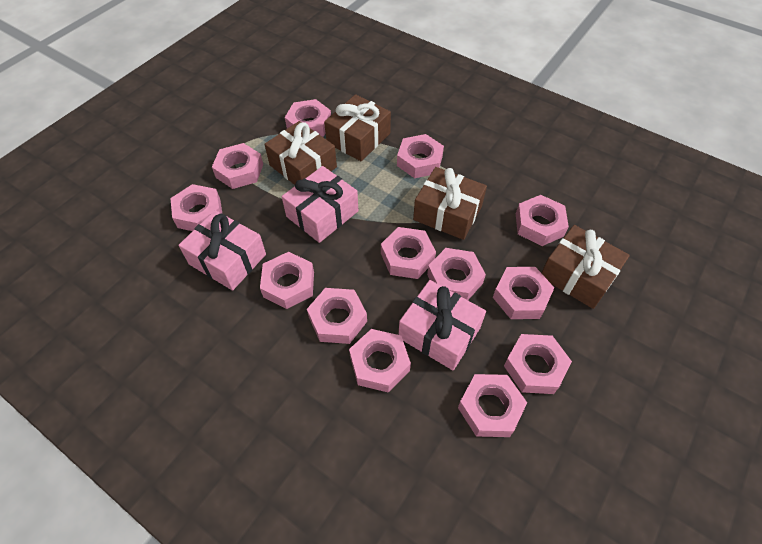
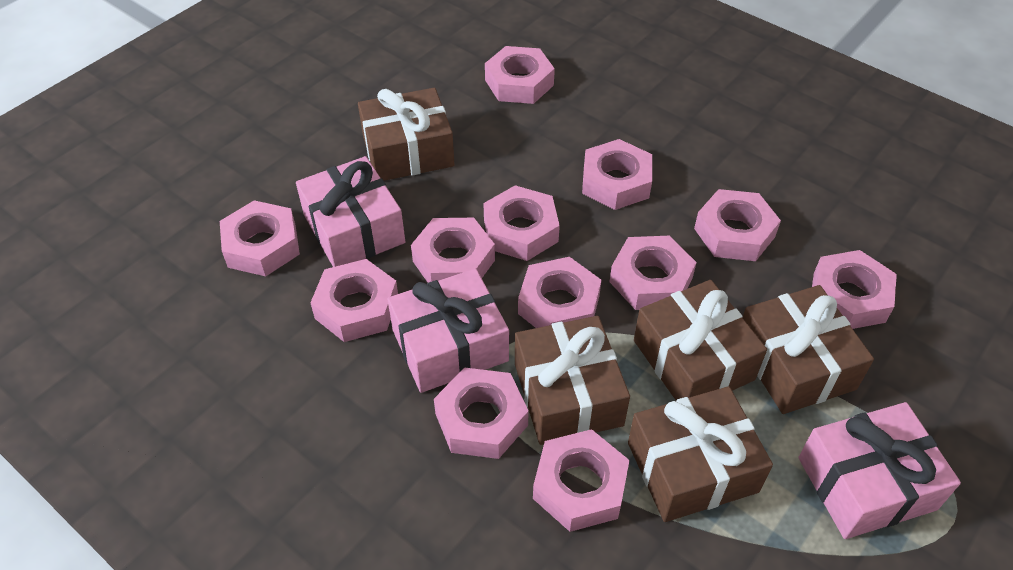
brown gift: [264,121,337,185] [324,94,391,161] [413,167,487,240] [541,225,630,309] = 4 -> [358,88,454,181] [515,316,630,445] [628,386,773,522] [634,280,767,400] [742,285,874,414] = 5
pink nut: [170,184,222,231] [212,143,263,189] [260,252,314,309] [285,99,331,137] [307,288,367,344] [349,329,411,393] [381,227,436,279] [397,134,444,178] [427,248,486,300] [458,374,527,437] [493,267,554,319] [504,334,572,394] [516,195,569,246] = 13 -> [220,200,300,276] [311,259,398,342] [411,218,495,283] [434,367,529,459] [483,185,560,261] [485,46,555,104] [518,257,601,328] [533,429,630,532] [582,139,652,210] [610,236,697,310] [694,189,781,261] [812,250,897,329] = 12

